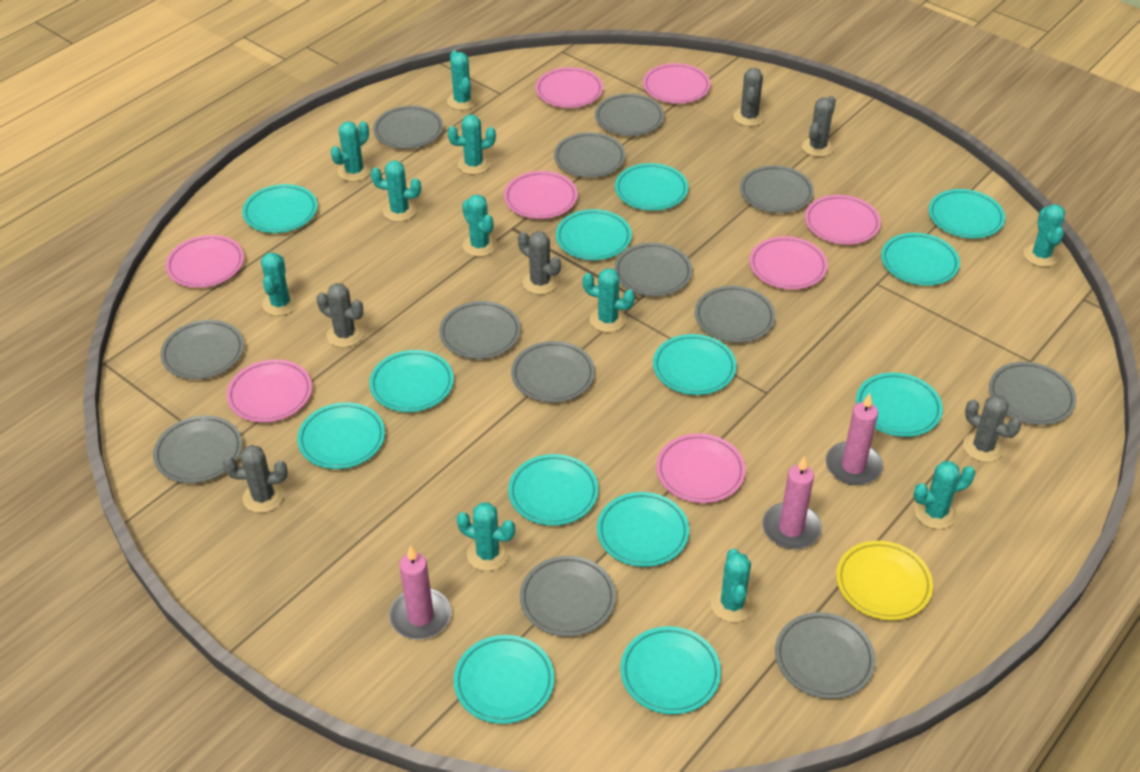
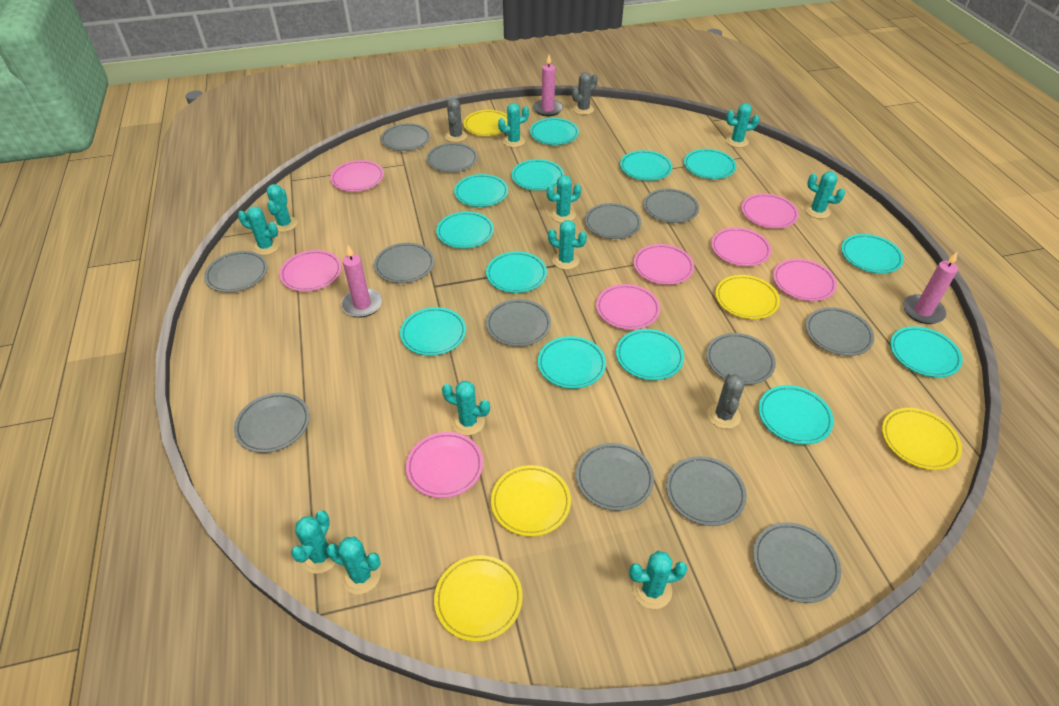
grey cactus: [223,445,288,513] [317,283,363,347] [518,231,561,294] [734,68,765,126] [802,96,836,157] [963,395,1021,462] = 6 -> [445,98,467,142] [572,72,598,115] [707,373,745,429] = 3
yellow plate: [836,541,933,620] = 1 -> [434,555,523,642] [463,110,508,136] [491,465,571,537] [715,275,780,319] [882,408,962,470] = 5

